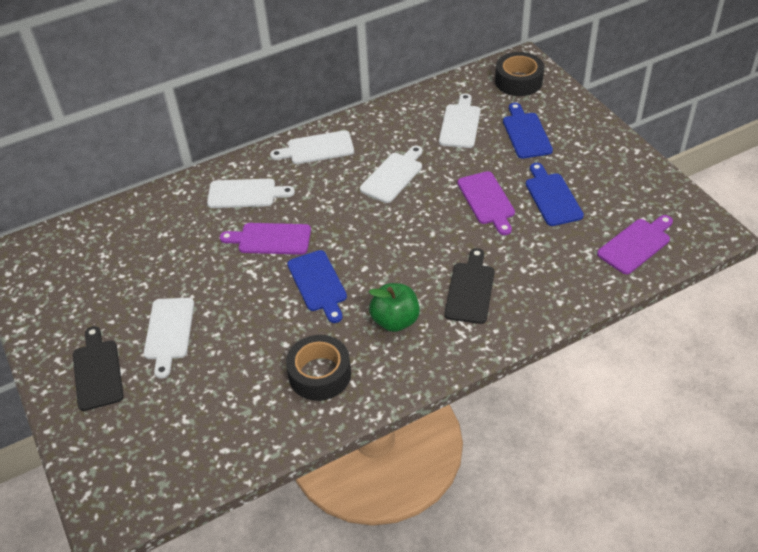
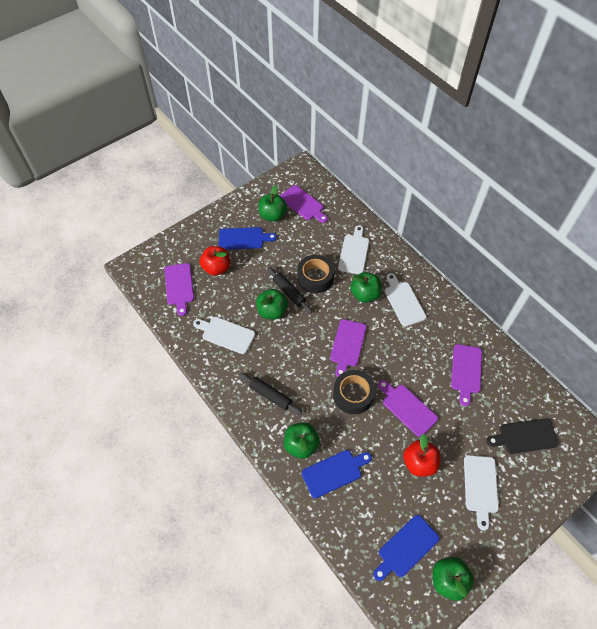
black cutting board: [73,326,124,411] [445,248,495,324] = 2 -> [487,418,559,454] = 1
black rolling pin: none = 0 -> [239,373,302,415] [267,267,312,313] = 2
green apple: [369,283,420,332] = 1 -> [256,289,288,319] [258,185,287,222] [284,422,320,459] [350,272,382,303] [433,557,474,601] = 5
purple cutting board: [220,223,311,255] [457,171,515,235] [597,215,673,274] = 3 -> [164,263,194,316] [280,185,328,223] [330,319,366,377] [378,380,438,437] [451,344,482,406] = 5
red apple: none = 0 -> [200,246,230,276] [404,434,441,477] = 2
white cutting board: [144,298,194,379] [207,179,295,208] [270,130,354,164] [360,146,423,203] [439,93,480,148] = 5 -> [193,317,255,354] [338,225,369,274] [385,273,426,327] [464,455,499,530] = 4

